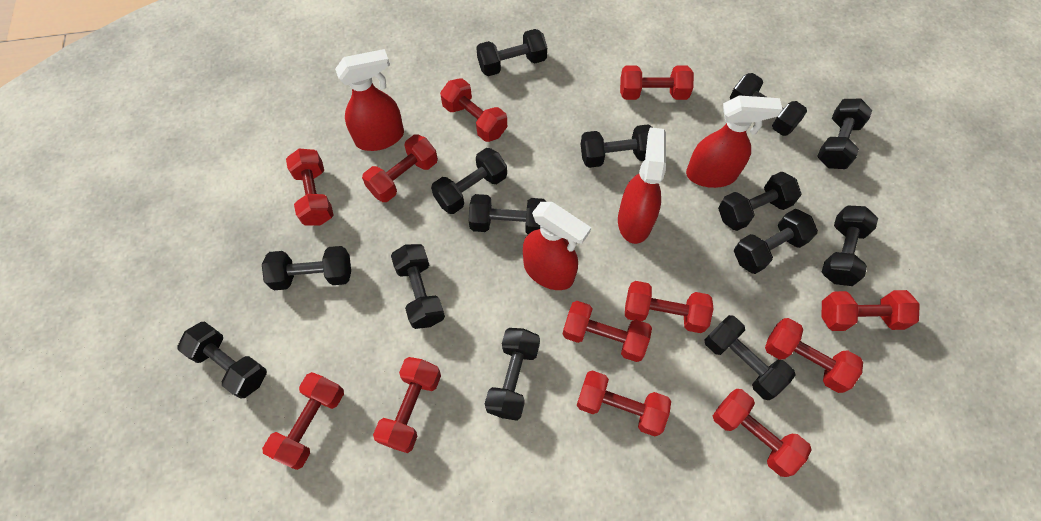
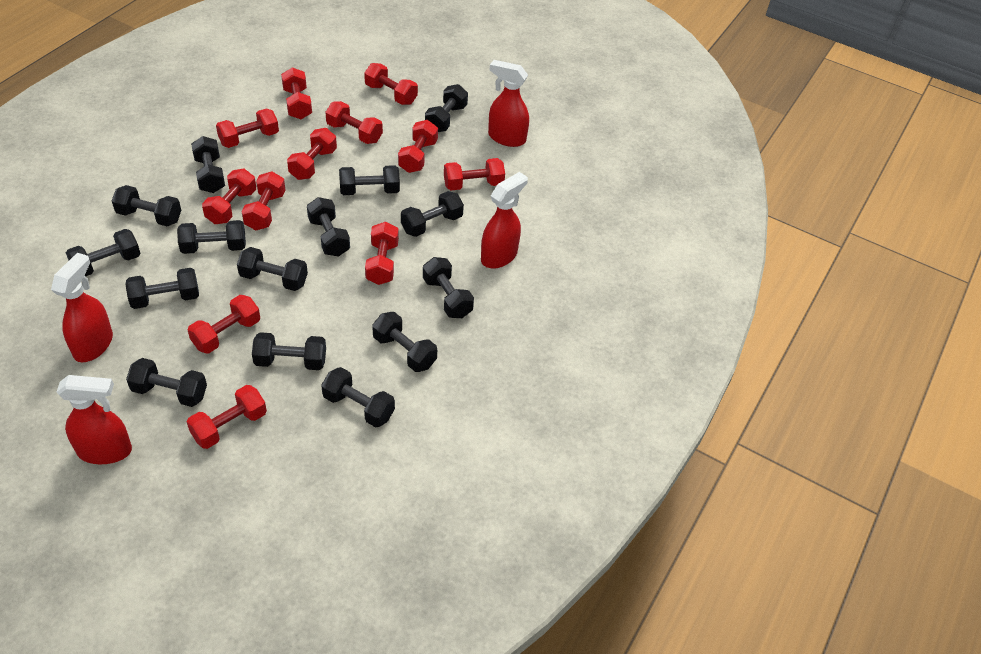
black dumbbell: [178,322,267,398] [262,246,351,290] [391,244,445,329] [431,148,507,214] [469,194,547,235] [476,29,547,76] [485,328,540,421] [581,124,653,168] [704,315,796,400] [718,171,801,231] [730,73,807,136] [734,209,818,274] [817,99,872,169] [822,205,878,286] = 14 -> [66,229,141,277] [112,185,181,227] [125,268,199,309] [126,358,207,407] [177,220,246,254] [191,136,225,193] [237,247,308,291] [252,332,326,370] [307,197,350,257] [321,367,395,427] [339,165,400,195] [372,312,437,372] [401,191,464,237] [423,257,474,318] [425,84,468,132] = 15

